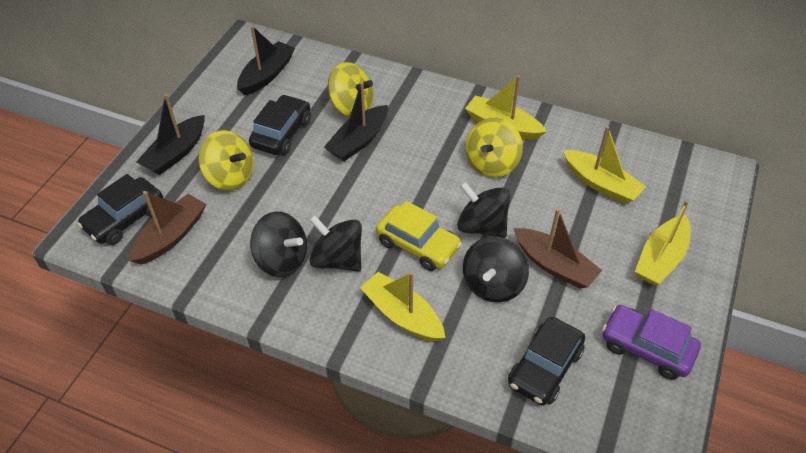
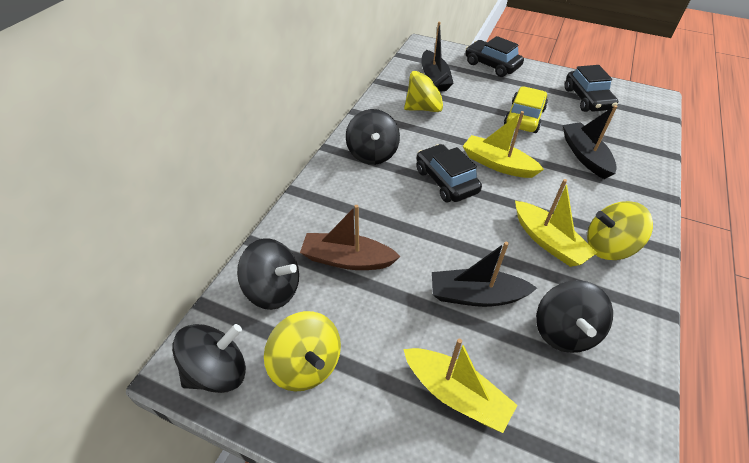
brown boat: [129,191,206,265] [513,209,602,289] = 2 -> [300,205,401,270] = 1
purple car: [602,305,701,380] = 1 -> none = 0
yellow boat: [360,272,445,342] [465,75,547,140] [563,126,646,204] [635,200,691,285] = 4 -> [403,339,517,433] [463,111,544,178] [515,179,597,267] = 3

